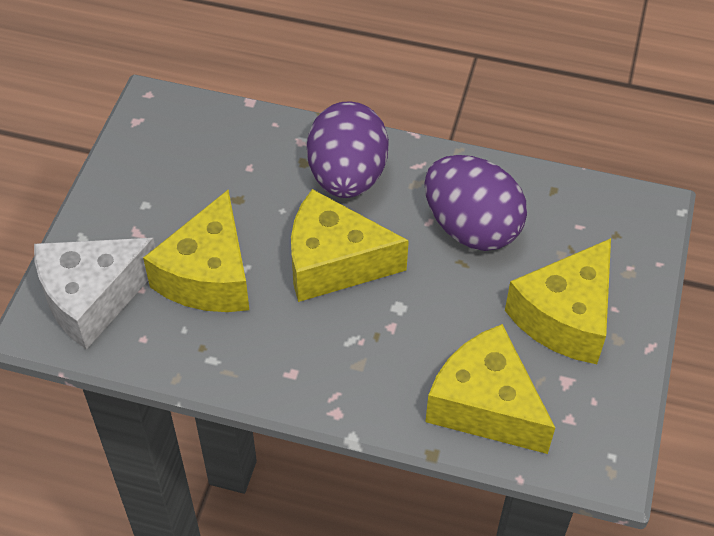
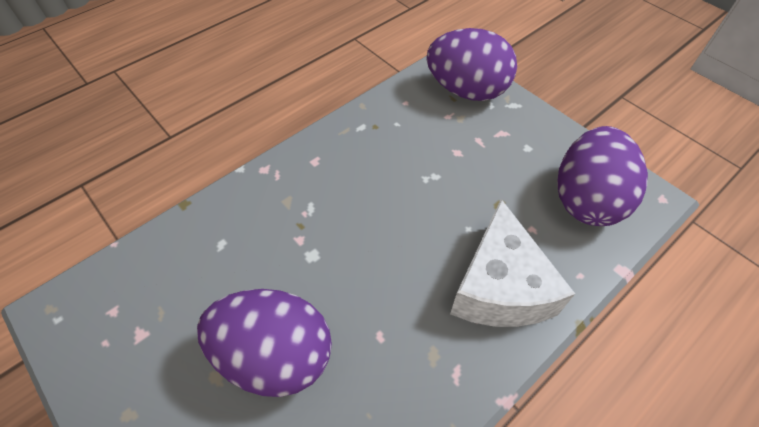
purple egg: [307,101,389,198] [424,155,527,251] = 2 -> [197,289,332,397] [426,28,517,101] [557,126,648,226] = 3
yellow cheese: [143,190,249,312] [291,189,409,302] [425,324,555,454] [505,238,611,364] = 4 -> none = 0

